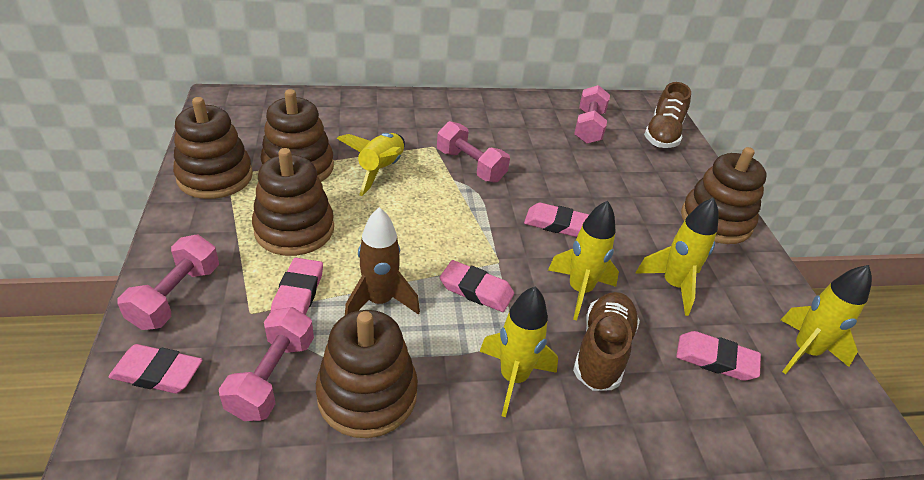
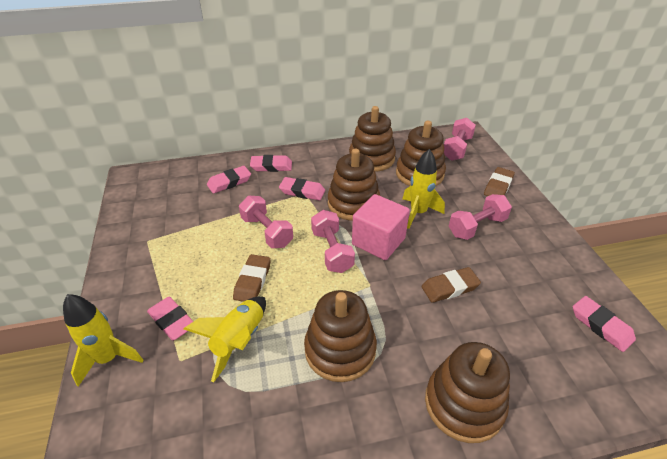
brown eraser: none = 0 -> [233,254,271,302] [421,267,481,303] [484,167,515,196] = 3
brown rocket: [345,207,420,315] = 1 -> none = 0
brown shoe: [573,292,640,391] [644,82,691,148] = 2 -> none = 0
pink cube: none = 0 -> [352,194,410,260] = 1
yellow rocket: [337,133,405,196] [479,286,558,417] [548,200,619,320] [636,197,719,316] [781,265,872,374] = 5 -> [63,294,143,387] [184,296,266,382] [402,149,445,229] = 3

